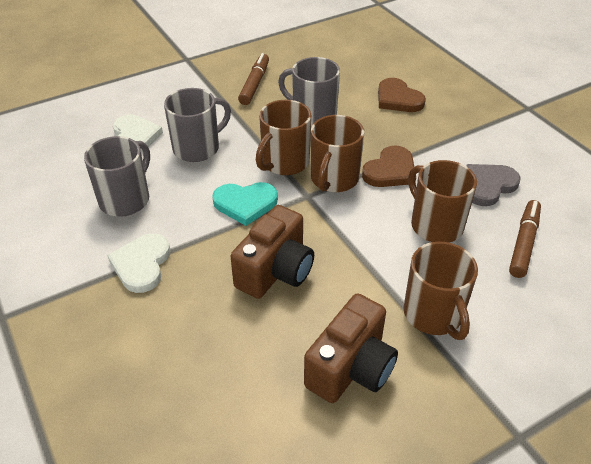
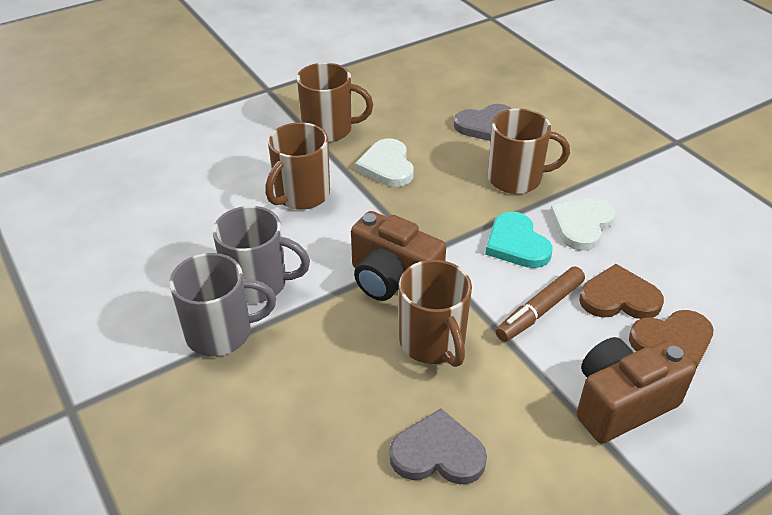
brown marker: [238,53,269,105] [509,200,541,278] = 2 -> [496,267,585,342] = 1
grey heart: [466,164,521,206] = 1 -> [390,408,487,485] [454,104,512,141] = 2
grey mug: [84,136,150,217] [164,88,231,162] [278,57,340,127] = 3 -> [169,253,276,356] [213,206,310,303] = 2

